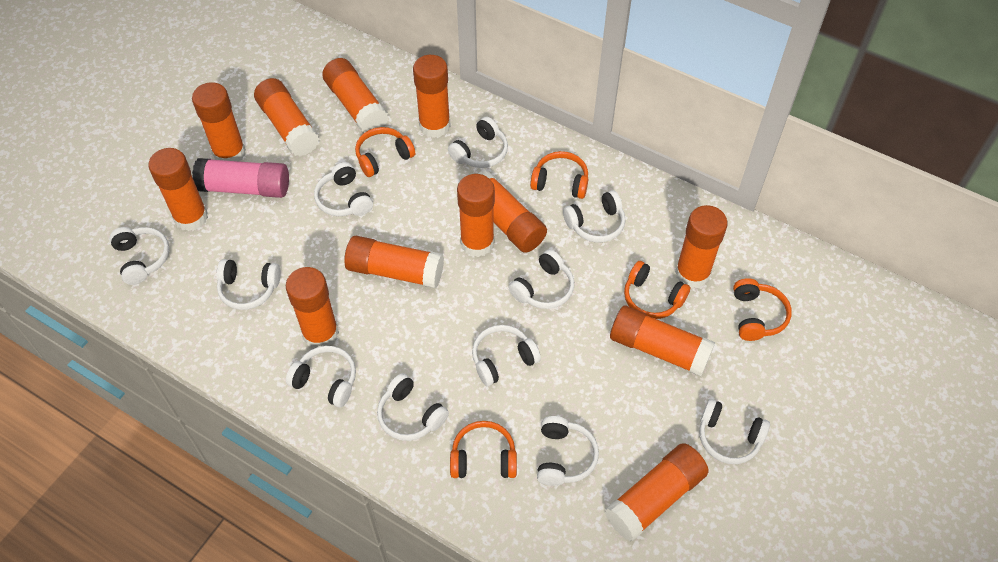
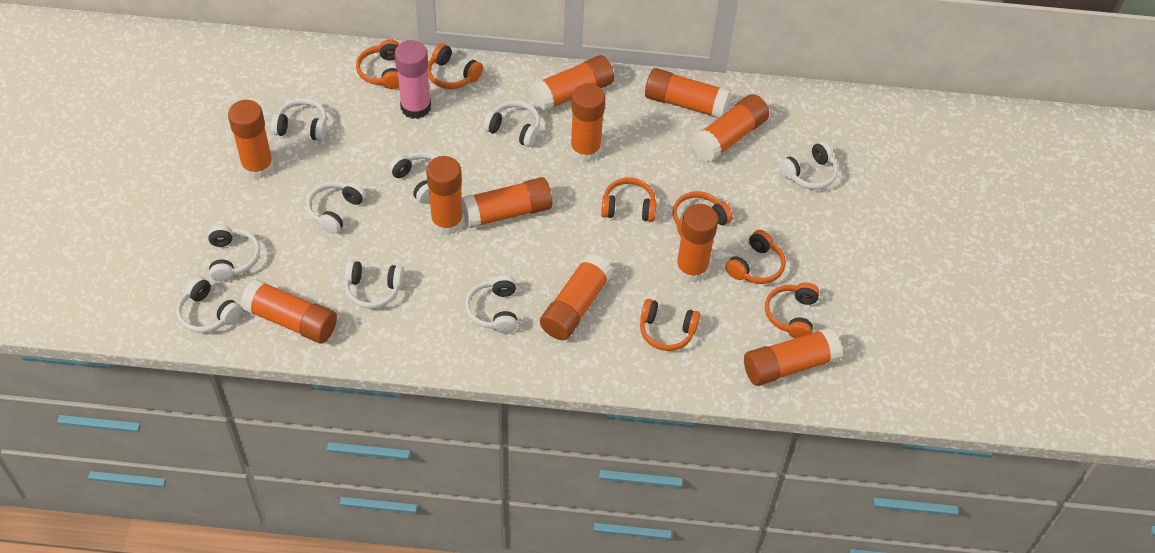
orange glue stick: [148,148,208,231] [192,82,246,161] [254,78,319,156] [286,267,339,349] [322,58,389,133] [344,236,444,288] [413,55,451,138] [457,174,495,257] [478,171,547,252] [605,443,709,541] [610,306,715,376] [675,205,728,288] = 12 -> [228,100,274,179] [240,279,337,343] [426,156,463,235] [462,177,552,228] [530,55,614,112] [540,254,613,340] [570,84,605,162] [645,68,731,119] [676,204,718,282] [692,94,769,162] [744,327,842,386] = 11
orange headphones: [355,127,415,177] [450,421,517,478] [530,151,588,199] [624,261,690,319] [733,278,792,341] = 5 -> [356,39,399,89] [428,43,483,89] [601,177,657,222] [640,299,700,351] [673,191,733,236] [725,230,786,284] [765,283,819,338] = 7
white headphones: [110,227,170,285] [217,259,281,310] [286,346,356,408] [314,162,373,216] [377,373,449,441] [448,117,508,168] [472,325,541,386] [509,249,574,309] [537,416,599,486] [563,190,625,242] [699,399,770,464] = 11 -> [176,276,242,333] [208,225,260,282] [271,98,327,141] [306,181,366,234] [345,261,404,309] [388,152,438,204] [465,275,517,333] [483,101,540,147] [779,141,838,190] = 9

